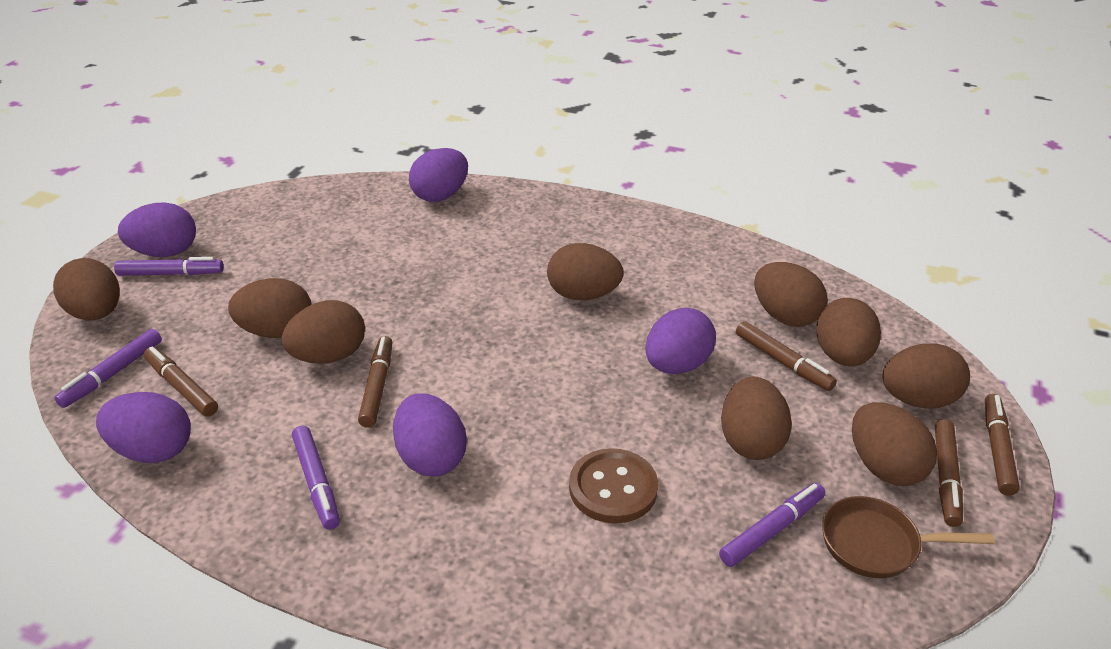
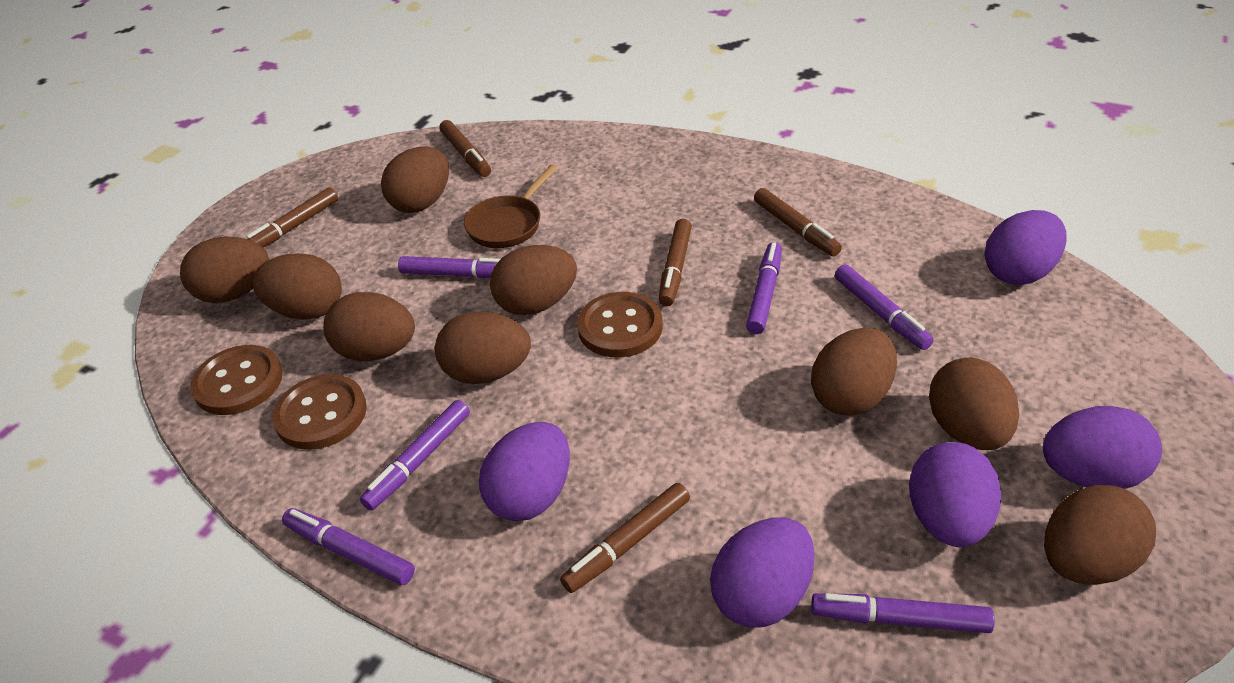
brown button: [569,448,658,523] = 1 -> [190,345,283,415] [272,374,367,450] [577,292,663,357] = 3
purple marker: [54,329,162,408] [114,257,224,276] [292,426,340,530] [719,483,825,567] = 4 -> [282,508,415,585] [360,400,470,510] [398,256,500,278] [746,242,782,334] [811,593,995,633] [835,264,934,350] = 6

